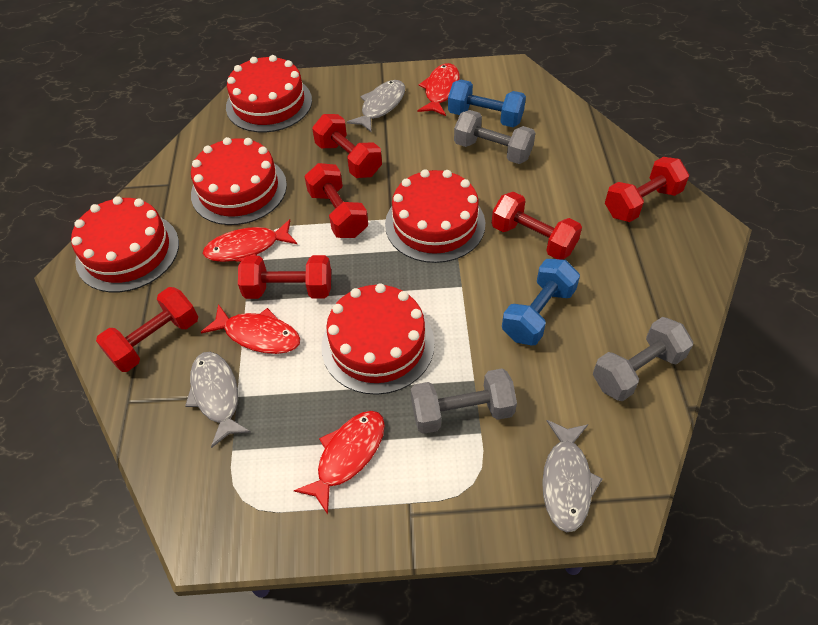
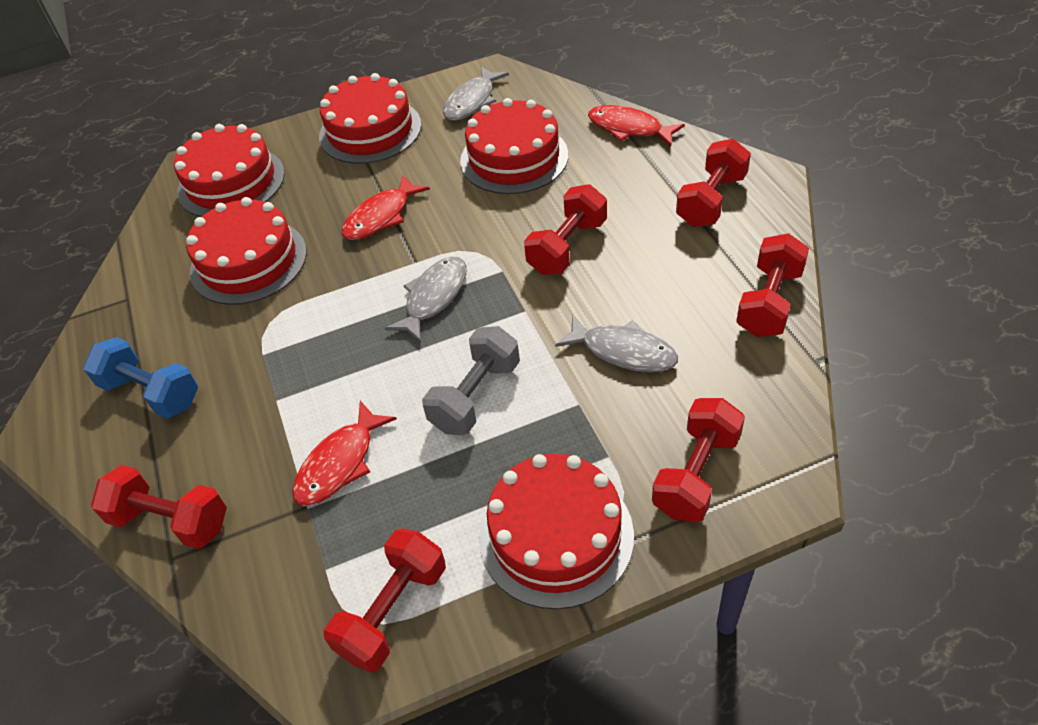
blue dumbbell: [448,80,526,127] [502,259,580,345] = 2 -> [83,337,198,419] = 1
grey dumbbell: [411,368,517,434] [454,110,535,164] [593,317,693,401] = 3 -> [422,326,520,435] = 1
red fish: [201,304,300,354] [203,219,297,262] [293,411,385,514] [417,63,460,116] = 4 -> [292,401,397,506] [342,175,430,240] [588,105,685,146] = 3

